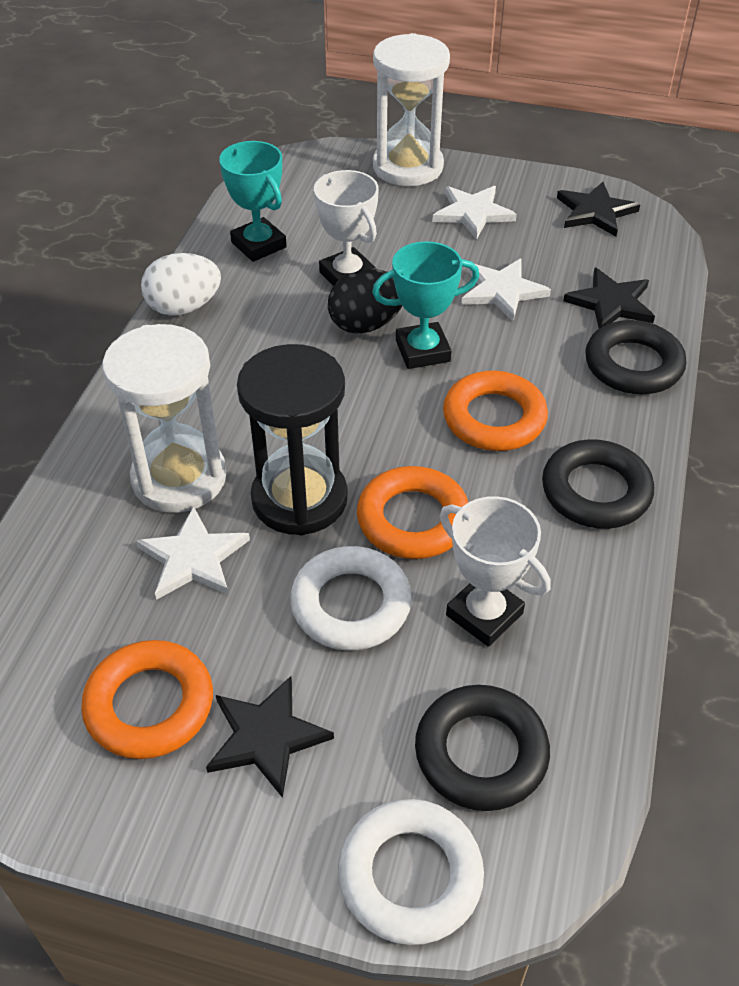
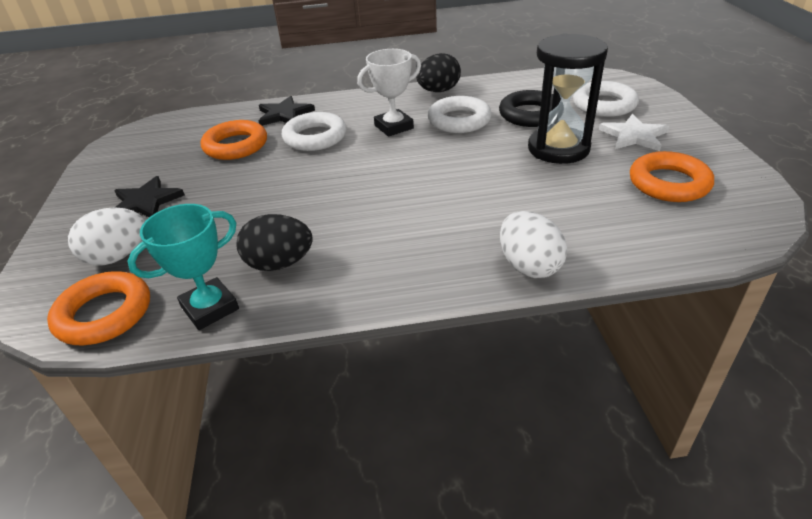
black egg: [328,269,402,334] = 1 -> [236,214,313,271] [416,53,461,92] = 2
black ring: [415,685,550,811] [542,439,654,529] [585,320,686,394] = 3 -> [499,90,553,127] = 1
black star: [206,676,334,798] [557,182,640,237] [563,268,655,328] = 3 -> [114,176,185,217] [259,96,315,126] = 2
turquoise trophy: [219,141,287,262] [372,241,479,369] = 2 -> [127,204,239,330] = 1
white egg: [141,253,221,316] = 1 -> [68,208,145,265] [500,211,567,278] = 2
white hourglass: [102,324,227,513] [373,33,450,186] = 2 -> none = 0
white ring: [290,546,412,651] [338,799,484,945] = 2 -> [282,112,347,151] [428,96,492,133] [573,81,639,117] = 3
white star: [136,506,250,600] [432,186,517,240] [461,259,551,321] = 3 -> [599,114,669,151] = 1
white trophy: [314,170,379,286] [440,496,551,647] = 2 -> [357,49,421,137] = 1

